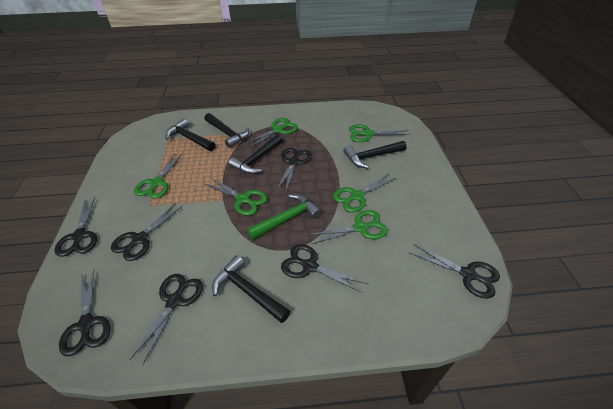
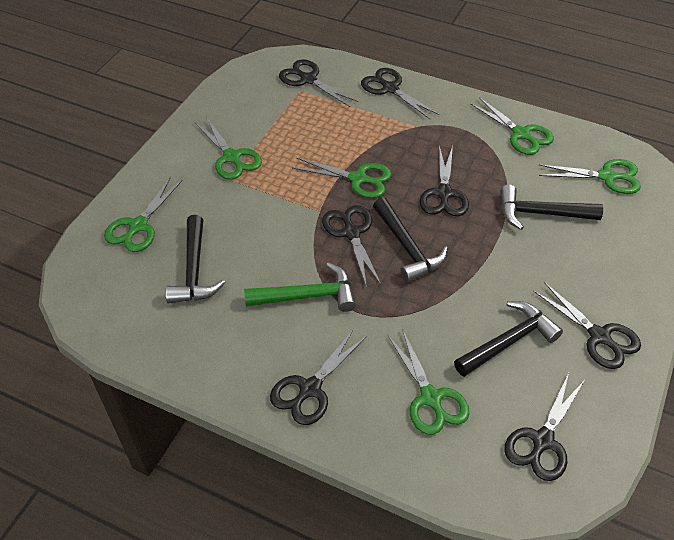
black hammer: [165,119,216,151] [204,113,249,148] [212,255,290,323] [228,134,283,174] [343,141,407,168] = 5 -> [165,215,225,304] [373,197,448,283] [454,301,563,377] [500,184,603,230] = 4

